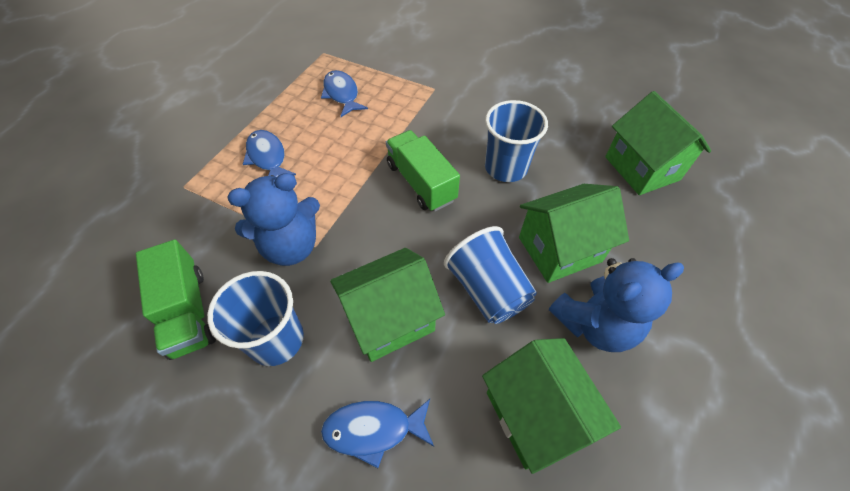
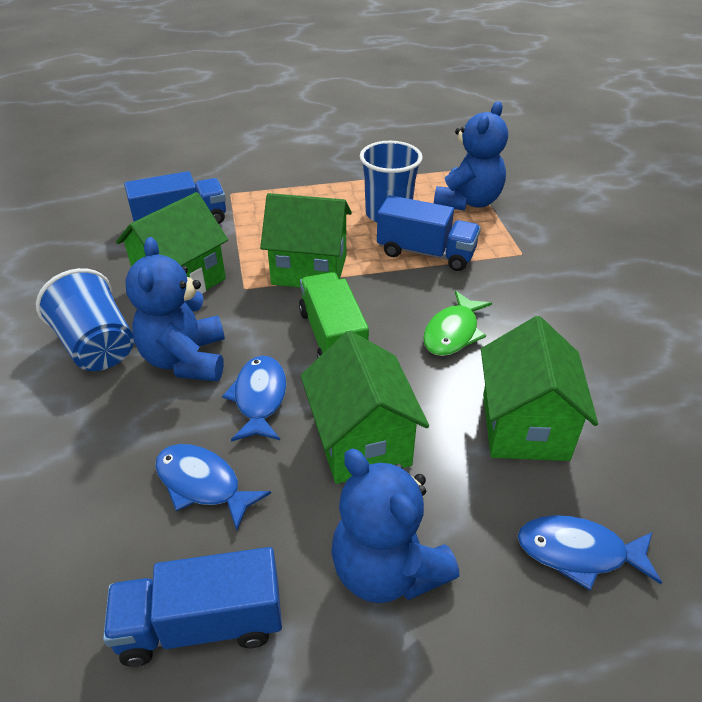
blue cup: [207,271,304,366] [444,226,537,324] [485,100,548,182] = 3 -> [36,268,134,371] [360,141,423,222] = 2
blue teddy bear: [227,173,320,266] [549,258,684,352] = 2 -> [125,237,225,381] [331,449,460,603] [434,101,508,211] = 3
blue truck: none = 0 -> [103,547,282,667] [124,171,226,224] [377,195,481,271] = 3
green fish: none = 0 -> [423,291,492,356] = 1
green truck: [136,239,216,360] [386,130,460,212] = 2 -> [299,272,369,359] = 1

